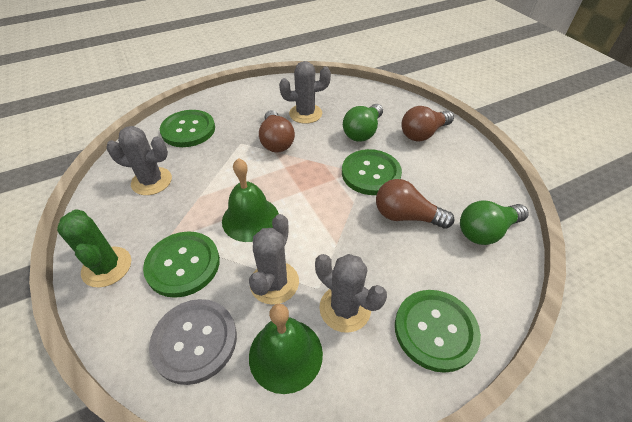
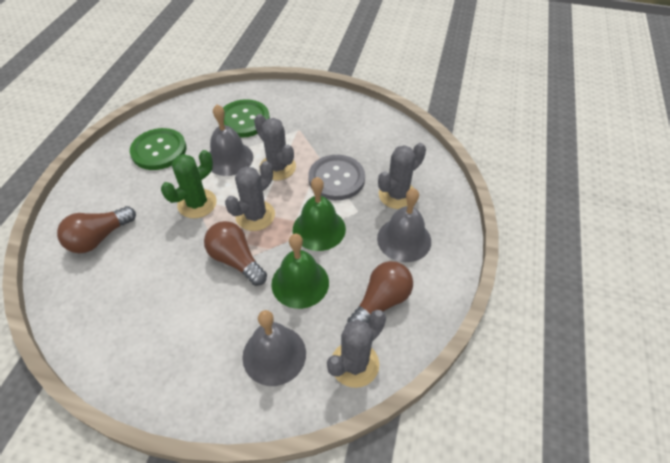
green button: [143,231,220,298] [160,110,215,147] [342,149,402,195] [395,290,481,373] = 4 -> [130,128,186,170] [223,99,270,138] = 2
green light bulb: [343,104,383,142] [460,201,529,245] = 2 -> none = 0
grey bell: none = 0 -> [209,105,253,176] [242,310,306,386] [377,188,431,262] = 3

